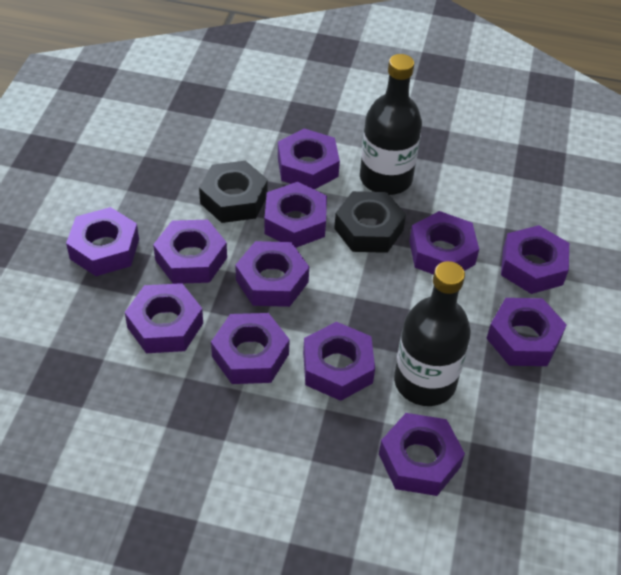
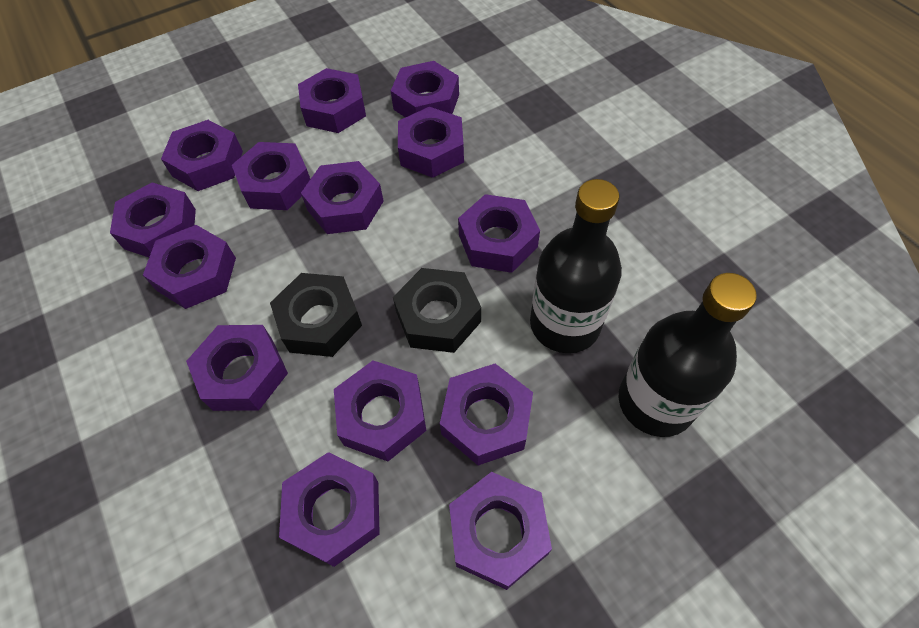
purple nut: [66,207,139,276] [125,283,203,353] [153,220,227,284] [211,313,290,384] [235,241,309,307] [264,182,327,248] [278,128,340,190] [303,322,375,401] [379,413,465,496] [409,211,479,275] [486,298,567,366] [501,225,569,294] = 12 -> [110,182,196,257] [143,225,236,309] [161,120,243,191] [186,325,288,411] [232,142,310,210] [279,452,380,567] [298,68,366,133] [301,161,384,234] [334,361,426,461] [391,61,459,118] [398,107,464,178] [440,364,533,466] [449,472,552,590] [458,194,540,273] = 14

